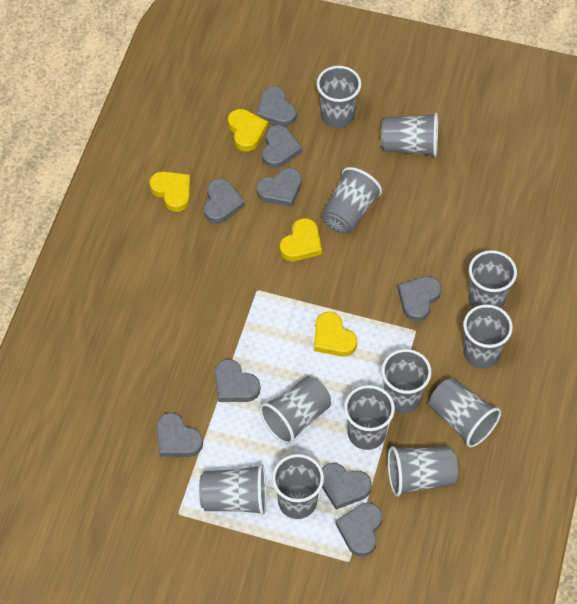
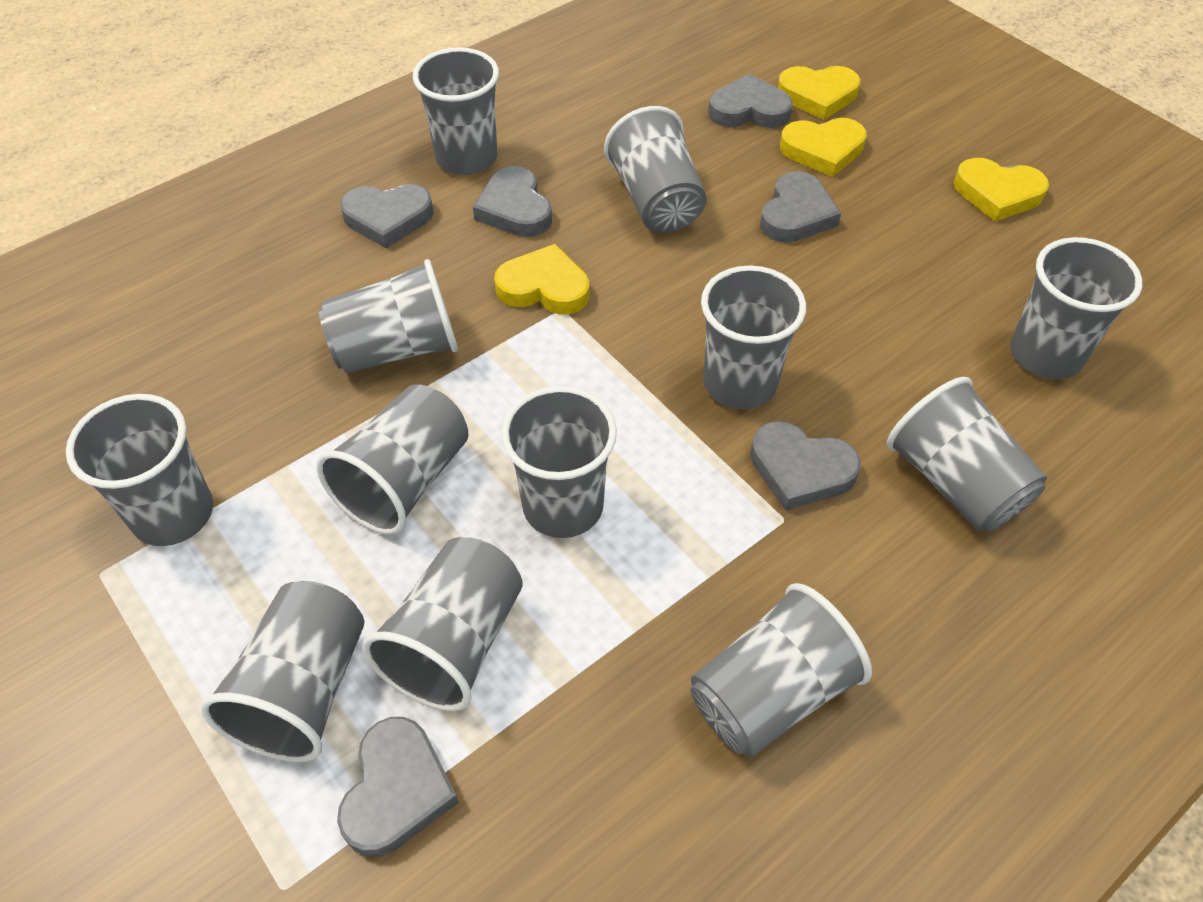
grey heart: [157,413,203,457] [204,179,245,224] [215,359,260,402] [256,86,296,127] [256,168,302,207] [262,125,302,168] [322,463,372,510] [336,503,382,557] [398,276,441,322] = 9 -> [337,717,459,857] [340,184,434,248] [473,166,552,237] [708,73,793,128] [750,421,861,510] [760,171,841,243] = 6

